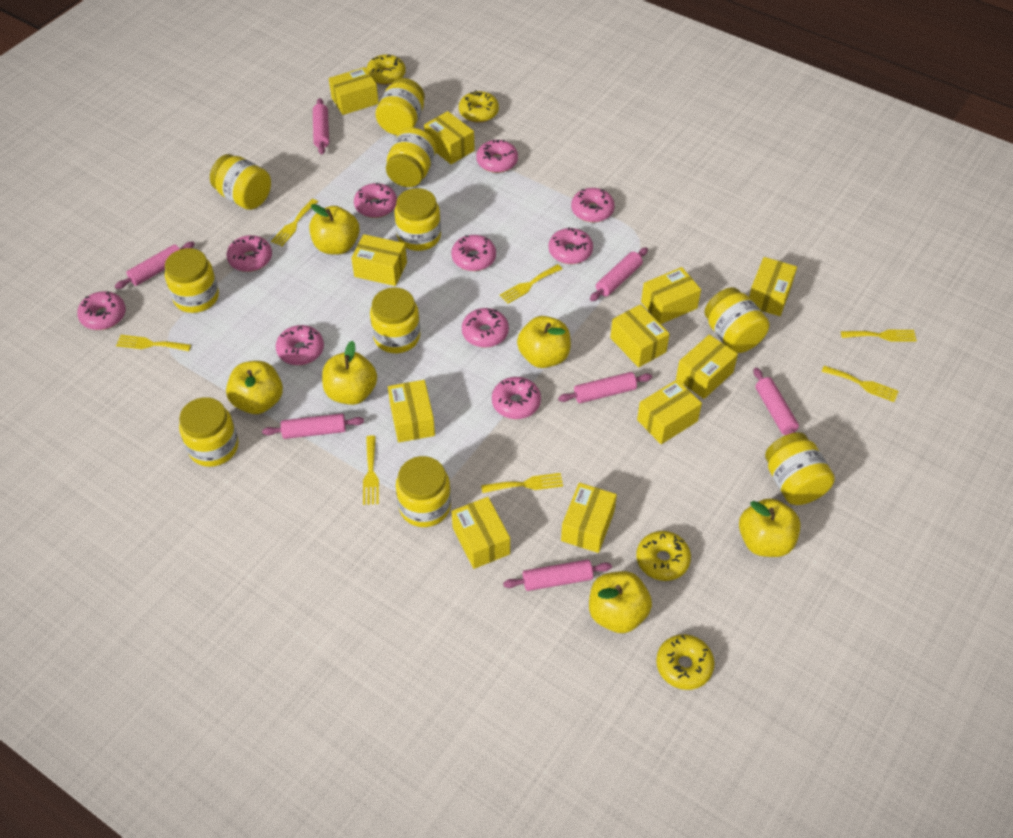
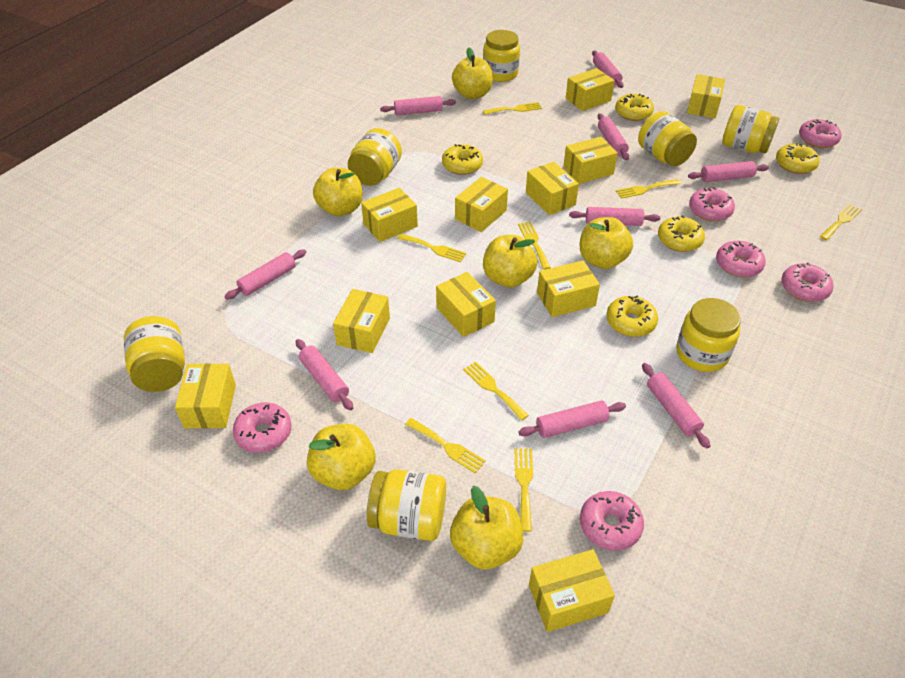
pink donut: [77,291,126,330] [226,235,272,272] [276,325,324,365] [354,182,397,218] [451,235,496,271] [462,308,509,348] [476,139,518,173] [492,377,541,419] [549,227,593,264] [571,188,615,222] = 10 -> [233,402,292,453] [580,491,644,551] [689,187,735,221] [716,241,766,277] [781,263,833,302] [799,119,841,148] = 6
pink rolling pin: [115,242,195,289] [262,414,364,439] [313,98,329,155] [503,559,612,591] [558,372,652,403] [590,247,648,301] [753,368,799,435] = 7 -> [224,250,306,300] [296,339,353,410] [380,96,456,115] [518,401,626,438] [569,207,660,226] [592,50,624,88] [598,113,629,160] [642,363,710,448] [688,161,769,182] = 9
yellow donut: [366,54,406,85] [459,90,499,123] [636,531,691,581] [656,634,715,690] = 4 -> [442,144,483,175] [606,296,658,337] [615,94,654,121] [658,215,705,252] [776,143,820,174] = 5
yellow fork: [116,335,191,351] [271,199,318,246] [363,436,379,505] [481,473,563,493] [500,264,562,304] [822,366,899,402] [841,330,917,342] = 7 -> [397,234,466,262] [405,418,486,474] [463,361,529,421] [483,102,542,115] [515,448,533,532] [518,222,551,270] [616,179,681,199] [820,204,862,240] = 8
yellow jar: [165,248,219,313] [179,397,238,467] [210,154,271,210] [370,287,420,353] [376,78,425,135] [386,128,436,187] [395,188,441,251] [396,456,451,527] [704,287,770,353] [765,432,835,505] = 10 -> [124,316,185,392] [348,128,402,186] [367,469,446,541] [483,30,520,82] [638,111,697,166] [676,298,741,372] [722,105,779,153] = 7

